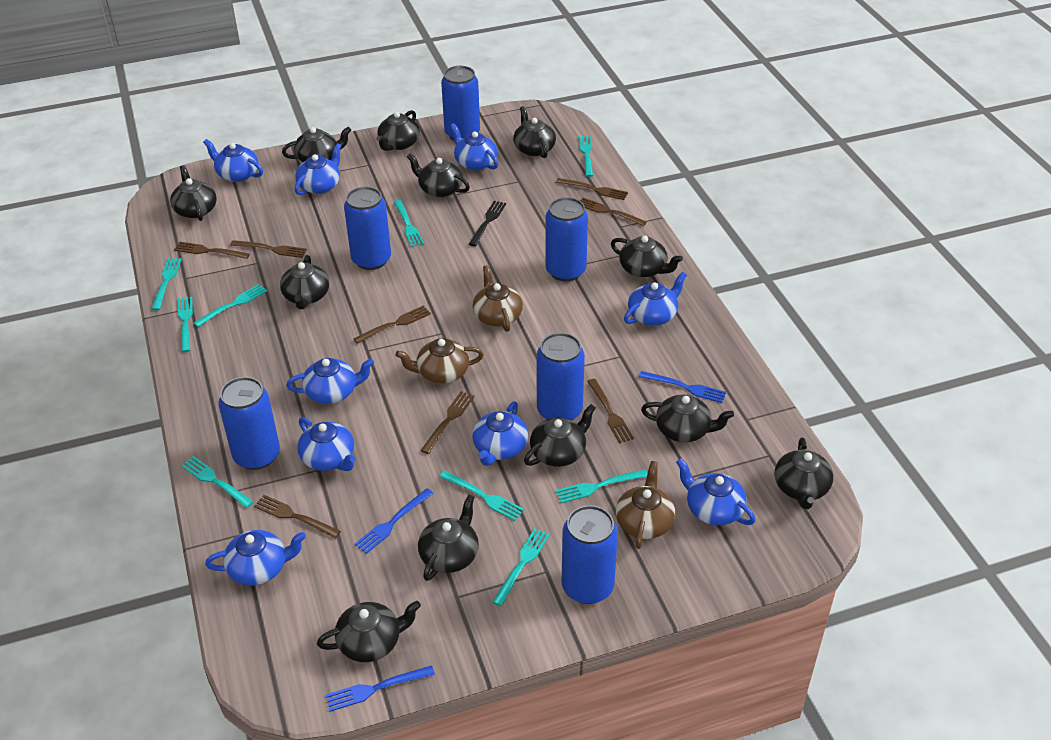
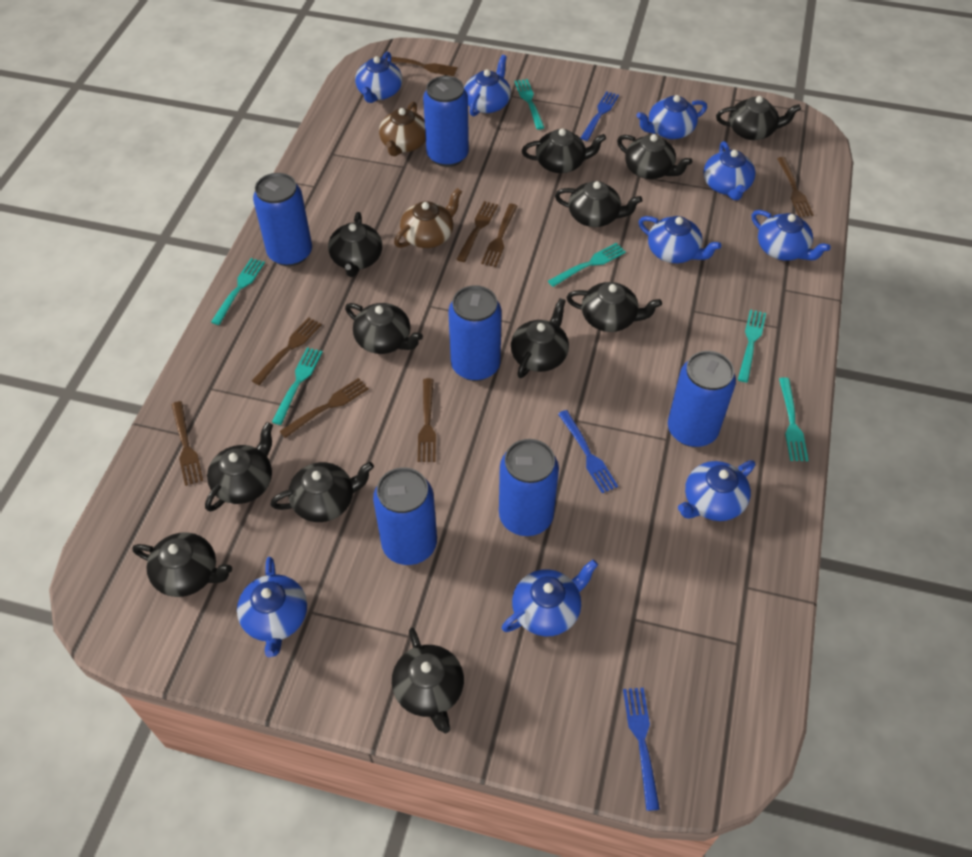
black fork: [469,201,506,246] = 1 -> none = 0
brown teapot: [395,338,484,384] [473,265,523,332] [616,461,675,549] = 3 -> [379,102,426,156] [394,188,462,248] = 2
turquoise fork: [152,258,182,310] [178,296,193,352] [181,456,254,508] [194,284,267,327] [394,200,424,247] [439,471,524,521] [492,528,550,606] [555,469,648,503] [578,135,593,177] = 9 -> [211,258,265,325] [272,347,322,425] [514,79,545,130] [548,243,626,287] [738,309,766,382] [779,378,808,461] = 6

